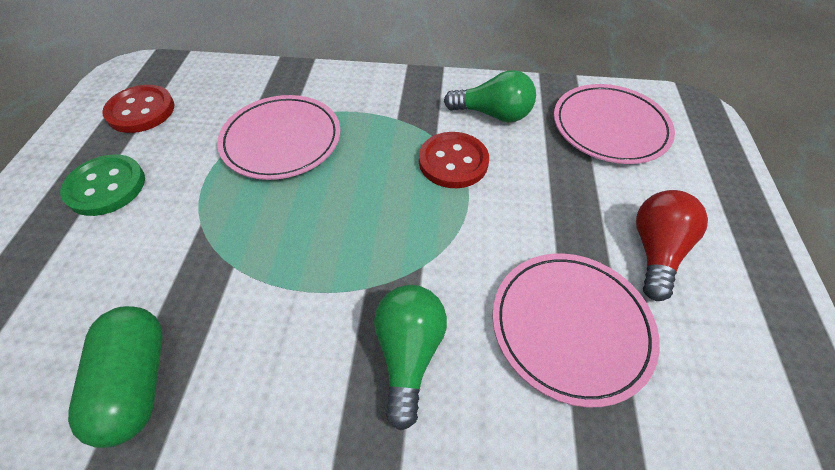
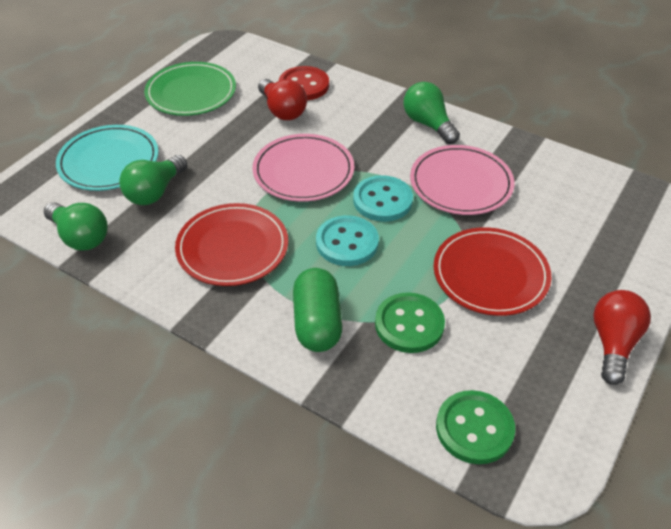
green button: [60,154,145,216] = 1 -> [375,293,445,353] [436,390,515,464] = 2
green light bulb: [374,285,447,431] [444,70,536,122] = 2 -> [44,202,108,251] [119,155,187,205] [404,82,460,144] = 3
green plate: none = 0 -> [144,62,236,116] = 1
pink plate: [217,95,341,180] [492,253,660,407] [554,84,675,164] = 3 -> [252,134,354,202] [410,145,515,215] = 2
red button: [102,85,175,133] [419,132,489,188] = 2 -> [279,66,329,101] = 1
red light bulb: [636,190,708,301] = 1 -> [258,79,307,120] [593,290,651,385] = 2
red plate: none = 0 -> [175,203,288,286] [434,227,552,316] = 2
turquoise button: none = 0 -> [316,215,379,266] [353,175,413,222] = 2
turquoise plate: none = 0 -> [56,125,159,191] = 1

